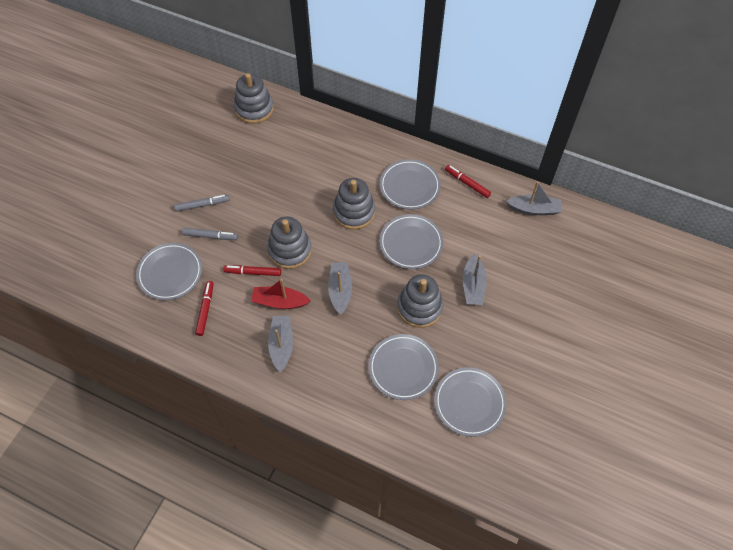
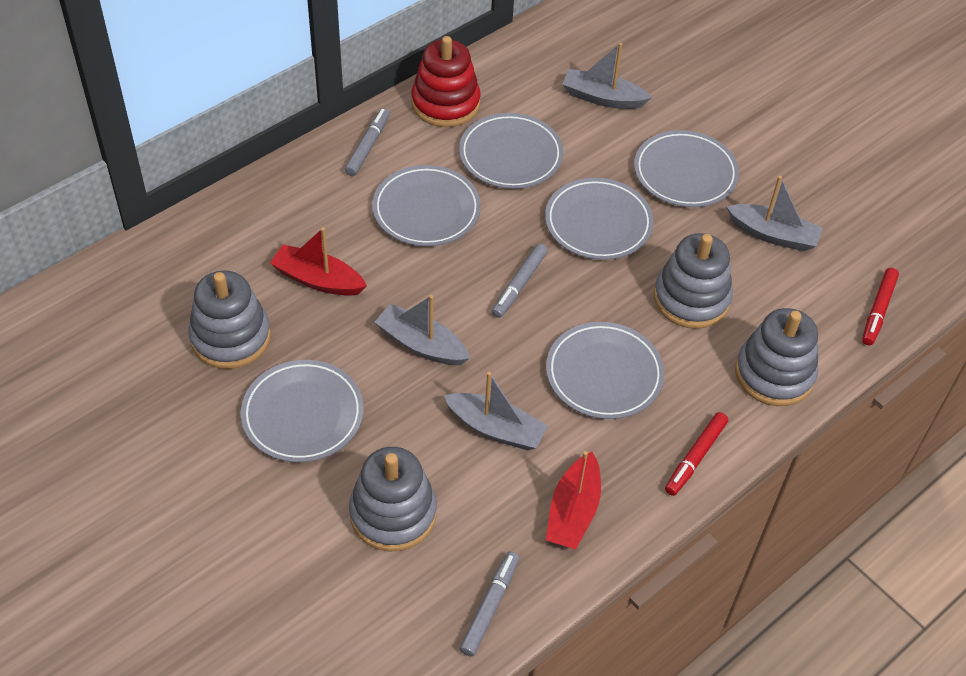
grey marker: [174,195,230,212] [182,228,238,240] = 2 -> [345,108,390,176] [460,551,519,657] [492,243,548,318] = 3
grey plate: [136,243,202,300] [369,334,439,400] [379,214,443,269] [380,159,441,210] [434,367,507,437] = 5 -> [241,360,364,462] [372,165,481,246] [459,113,563,189] [545,178,654,260] [546,322,664,419] [634,130,739,207] = 6
red boat: [251,279,311,309] = 1 -> [270,227,367,296] [546,451,601,550] = 2
red marker: [195,281,214,336] [223,265,281,276] [445,165,491,198] = 3 -> [665,412,728,496] [862,268,899,345] = 2
red stacking toy: none = 0 -> [411,36,480,127] = 1

